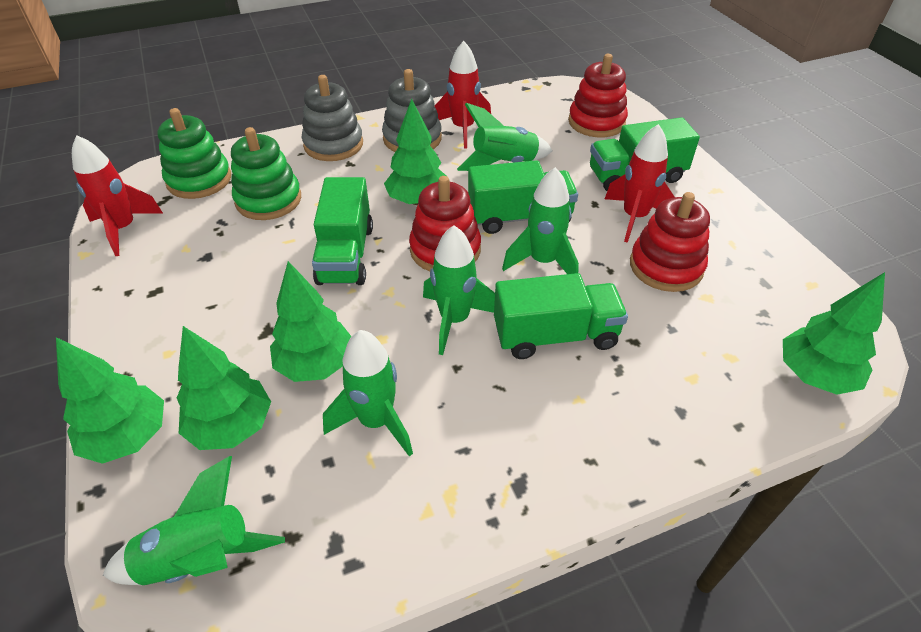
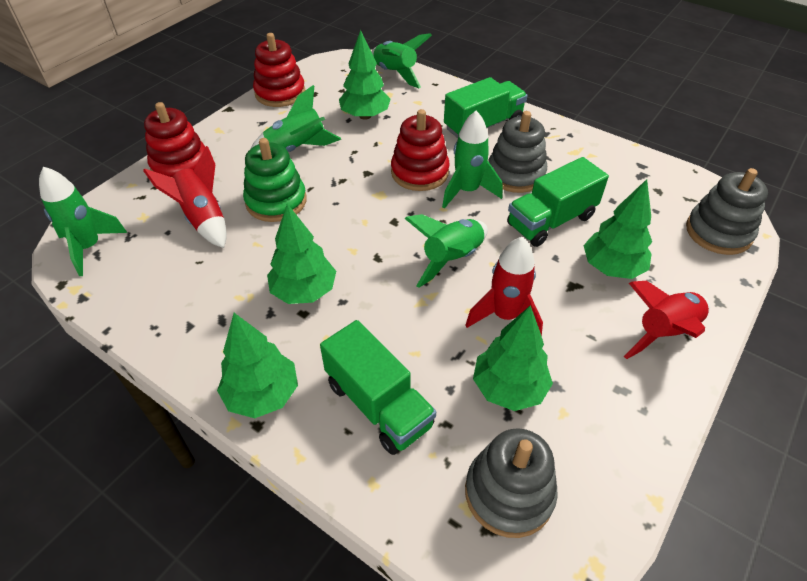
green stacking toy: [157,108,231,199] [231,127,301,220] = 2 -> [243,138,307,222] = 1
green truck: [312,177,373,285] [468,160,578,234] [494,273,628,359] [590,117,700,191] = 4 -> [320,320,436,455] [444,77,527,138] [507,157,609,247] = 3
grey stacking toy: [301,75,363,161] [382,69,442,152] = 2 -> [465,428,558,538] [489,111,547,193] [686,168,768,255] = 3

